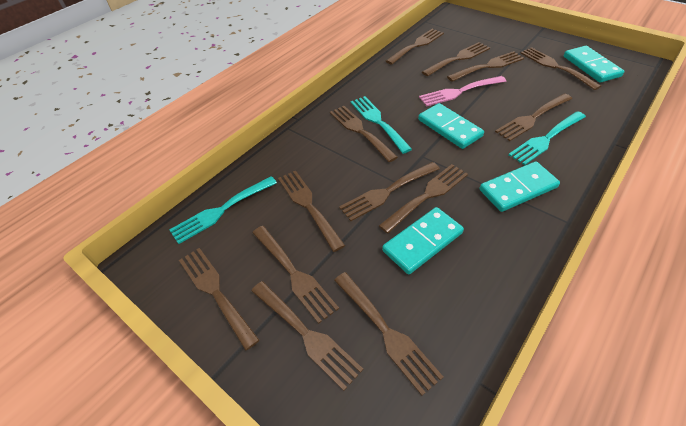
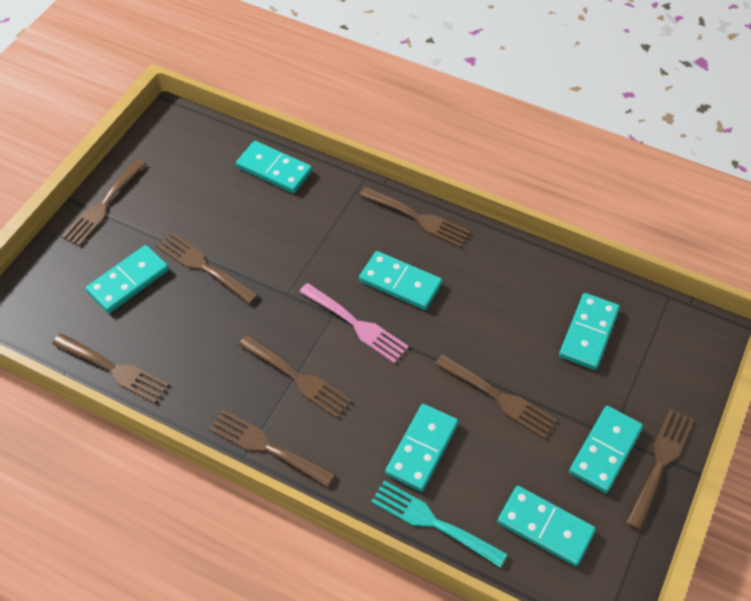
brown fork: [179,248,260,351] [251,281,363,391] [253,226,339,324] [278,171,345,252] [330,106,398,162] [334,272,443,396] [339,162,440,221] [379,164,468,234] [386,29,444,65] [422,42,490,76] [447,51,524,82] [495,93,572,141] [520,47,601,90] = 13 -> [52,333,169,403] [61,158,147,246] [156,232,258,304] [209,410,335,487] [238,335,352,419] [360,187,470,247] [435,354,557,439] [626,409,693,531] = 8
turquoise domino: [382,207,464,274] [418,103,484,149] [480,161,560,212] [564,46,624,83] = 4 -> [86,245,169,313] [236,141,312,193] [359,251,442,310] [385,404,459,492] [497,486,596,566] [559,293,620,370] [569,406,643,493] = 7
turquoise fork: [169,176,277,244] [351,96,412,154] [508,111,586,165] = 3 -> [371,481,507,568] = 1

